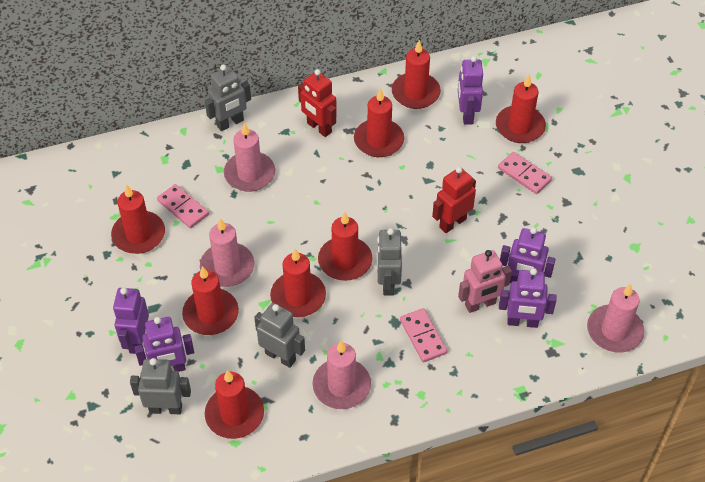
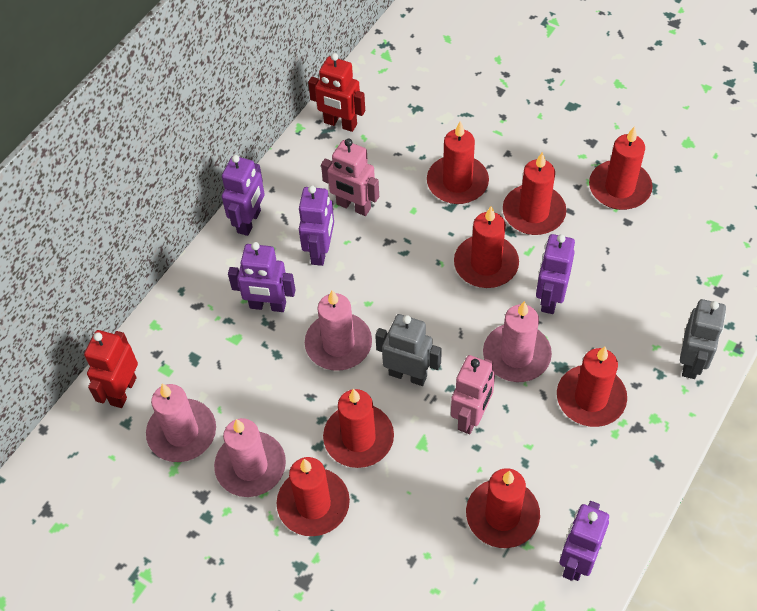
grey robot: [130,358,191,414] [205,65,251,131] [254,303,305,368] [377,228,402,295] = 4 -> [375,314,442,386] [680,299,726,379] = 2
pink domino: [157,184,209,228] [400,308,447,362] [498,152,552,194] = 3 -> none = 0
pink robot: [458,250,512,313] = 1 -> [321,139,379,216] [451,355,495,434] = 2

